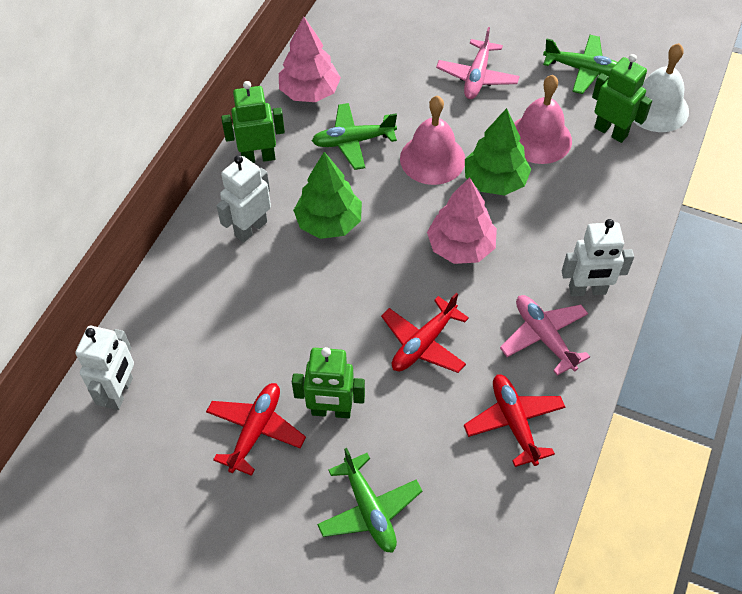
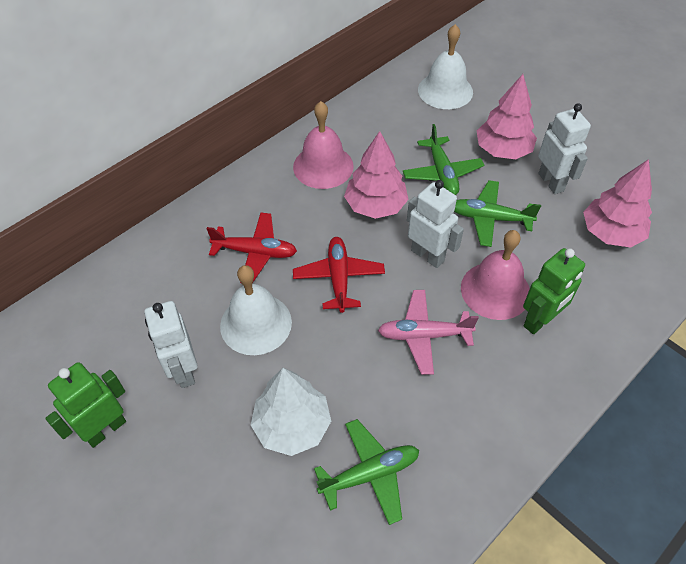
green robot: [221,81,285,163] [292,347,365,418] [592,54,652,143] = 3 -> [45,362,126,448] [523,248,585,334] = 2
green tree: [293,152,362,239] [465,108,531,195] = 2 -> none = 0
pink plane: [436,27,520,99] [500,295,590,376] = 2 -> [378,290,479,375] = 1
pink tree: [279,16,341,102] [427,177,497,264] = 2 -> [344,131,409,219] [477,74,537,159] [583,159,652,247] = 3
red plane: [206,383,306,476] [381,293,469,373] [464,374,565,467] = 3 -> [207,213,297,283] [293,237,385,313] = 2
white bell: [633,43,689,132] = 1 -> [220,265,292,355] [418,24,473,109] = 2
white tree: none = 0 -> [251,368,331,456] = 1

